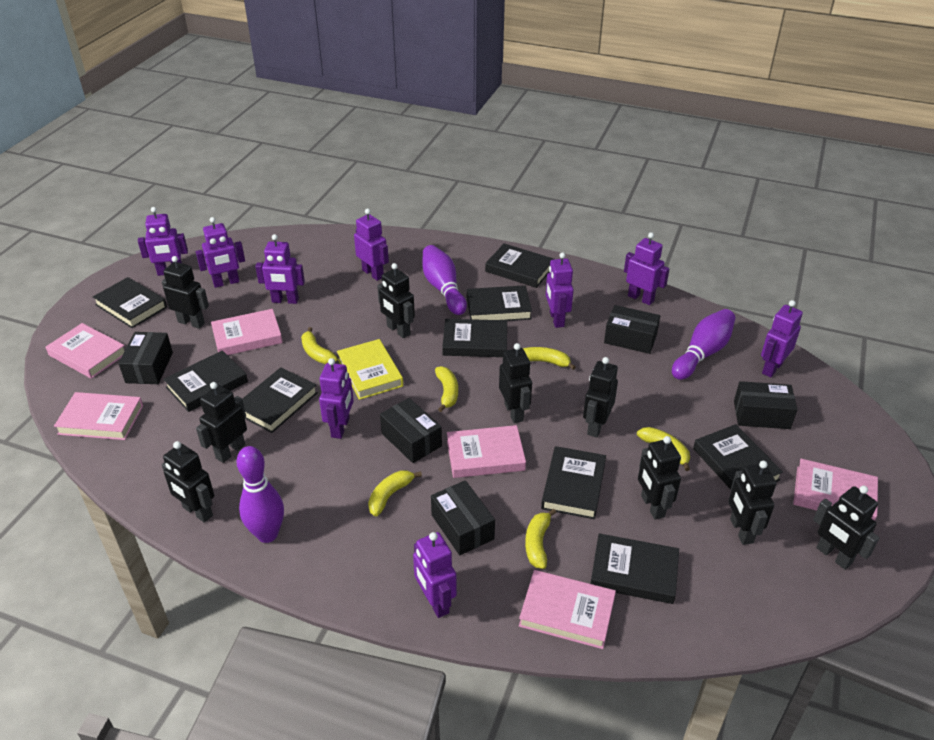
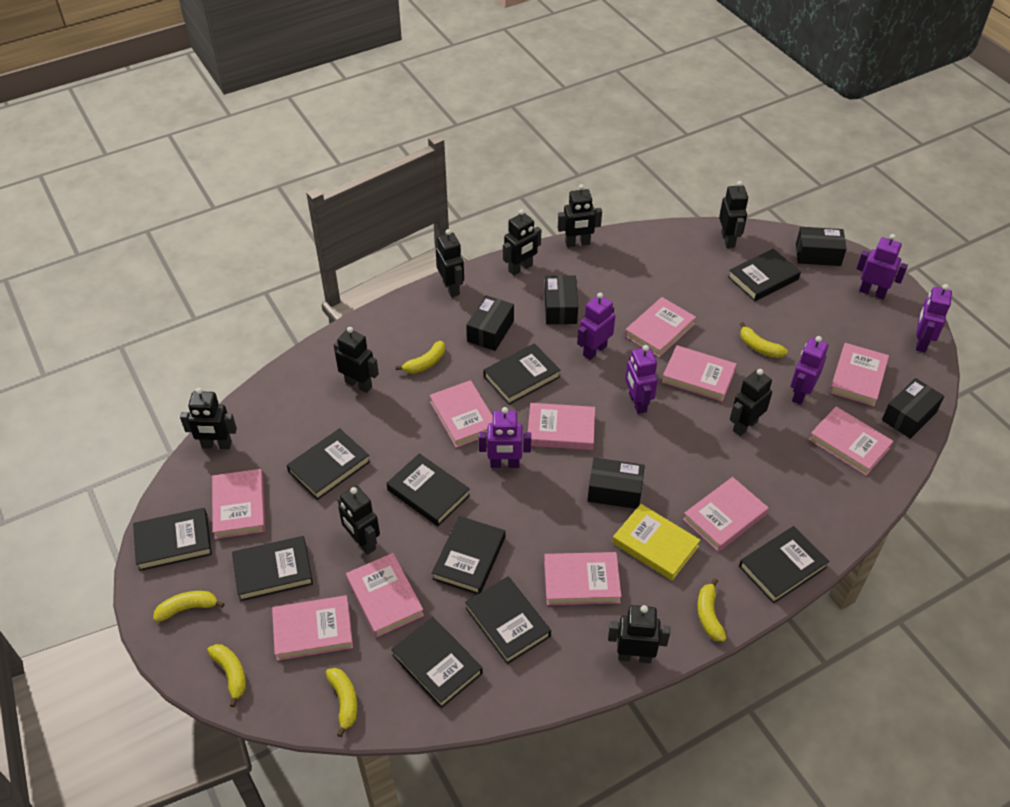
black book: [93,277,167,328] [163,350,248,412] [242,367,318,433] [442,319,507,357] [467,285,532,321] [485,243,554,288] [541,446,606,519] [590,533,679,604] [693,424,783,489] = 9 -> [133,508,212,571] [232,536,313,601] [287,428,370,500] [387,453,470,526] [391,617,483,708] [432,516,505,594] [465,576,551,664] [484,343,561,405] [728,248,801,301] [739,526,830,604] = 10
pink book: [46,323,125,379] [54,392,143,440] [211,309,283,355] [447,425,526,478] [519,570,616,649] [793,459,878,521] = 6 -> [212,469,266,539] [272,595,353,661] [346,553,424,638] [430,380,493,448] [528,403,595,450] [544,552,621,605] [625,297,696,357] [662,345,737,402] [683,477,769,552] [809,407,894,476] [829,343,889,406] = 11
purple bowling pin: [237,446,284,543] [422,245,467,315] [672,309,735,380] = 3 -> none = 0
purple robot: [138,207,188,276] [196,217,245,288] [255,234,305,304] [319,358,354,439] [354,209,389,281] [413,532,457,618] [546,252,574,328] [624,232,669,305] [761,300,803,377] = 9 -> [479,407,531,468] [577,293,615,360] [625,345,658,414] [791,336,828,405] [856,234,908,299] [916,284,952,353] = 6

